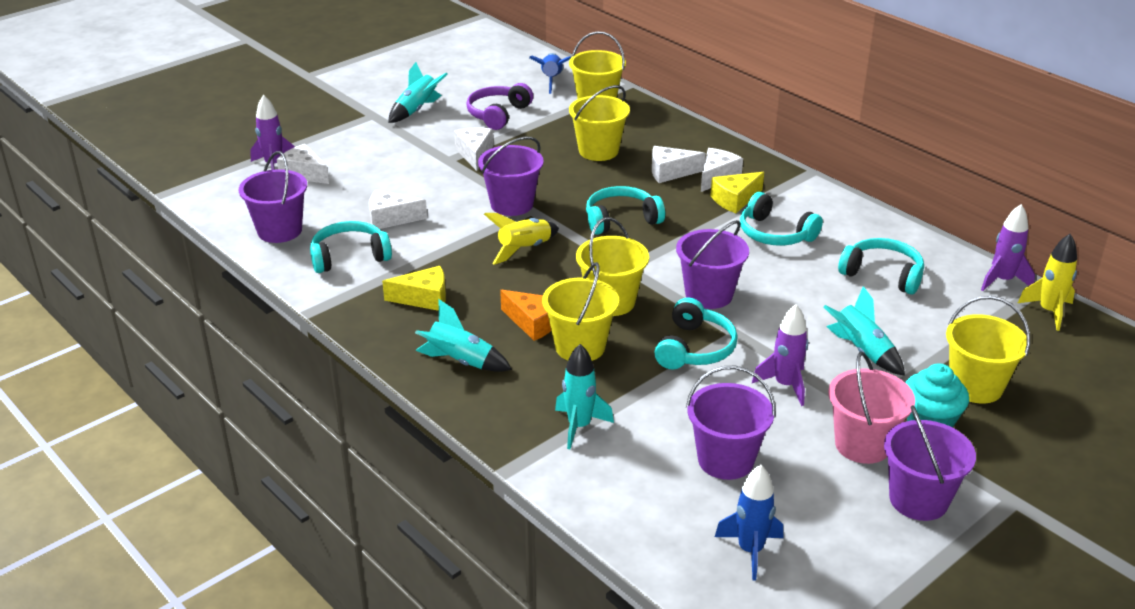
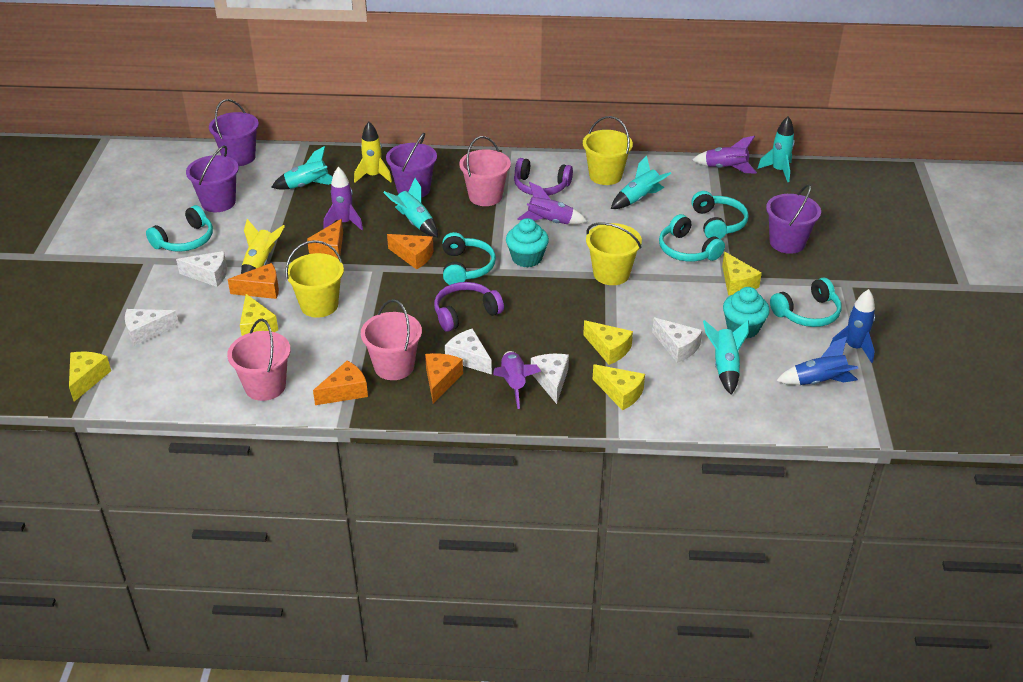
orange cheese: [500,290,551,341] = 1 -> [228,263,279,299] [307,219,343,259] [313,361,368,405] [387,234,434,270] [425,353,463,404] = 5
pink bucket: [828,352,915,464] = 1 -> [227,319,291,401] [361,299,422,380] [459,136,511,206] = 3
purple bucket: [239,151,307,243] [478,137,544,216] [676,220,749,309] [686,366,776,480] [884,405,976,521] = 5 -> [186,145,239,212] [209,99,259,166] [386,133,437,198] [766,184,821,254] = 4
purple headphones: [466,83,533,130] = 1 -> [434,282,504,332] [514,158,573,195] = 2
purple rocket: [250,95,295,170] [752,304,808,406] [981,204,1035,291] = 3 -> [323,167,363,230] [493,351,541,409] [517,182,588,225] [692,136,757,174] = 4
turquoise cupcake: [905,363,969,427] = 1 -> [506,218,549,267] [723,287,770,339] = 2
turquoise rocket: [388,62,448,123] [415,299,512,372] [555,344,614,449] [824,286,905,376] = 4 -> [271,146,333,190] [383,178,438,237] [611,156,672,209] [703,320,749,395] [758,116,795,182] = 5
yellow bucket: [542,262,619,361] [569,31,626,99] [569,85,630,161] [576,217,649,316] [946,296,1030,404] = 5 -> [285,240,344,318] [583,116,633,185] [586,223,642,285] = 3
yellow cheese: [382,266,446,311] [710,172,764,213] = 2 -> [69,352,111,402] [240,294,278,336] [583,320,633,365] [593,364,645,410] [722,252,762,295] = 5

